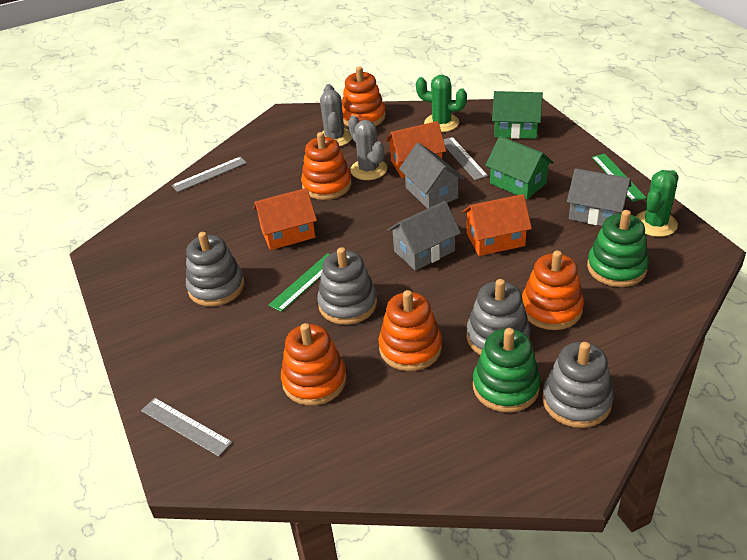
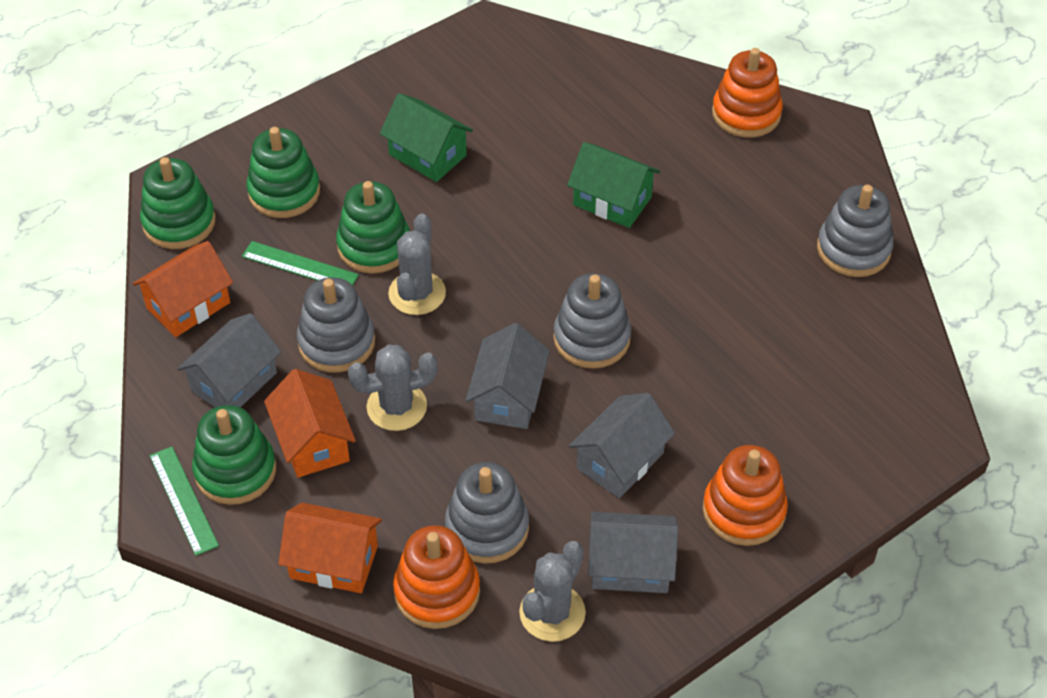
green cactus: [416,75,467,132] [636,170,678,237] = 2 -> none = 0
green stacking toy: [473,328,541,412] [587,210,649,287] = 2 -> [140,157,216,249] [192,405,276,505] [247,127,320,218] [336,181,410,274] = 4
grey cactus: [320,84,352,146] [348,116,387,180] = 2 -> [348,345,438,431] [388,213,446,315] [519,541,586,642] = 3
grey house: [387,201,461,270] [399,143,464,209] [567,168,631,226] = 3 -> [177,313,281,407] [466,323,550,429] [569,393,675,498] [588,512,678,593] = 4
grey ruler: [141,398,232,457] [172,157,247,192] [443,137,488,180] = 3 -> none = 0
orange stacking toy: [281,323,347,406] [301,132,352,200] [342,67,386,127] [379,290,442,371] [522,250,584,330] = 5 -> [393,525,480,629] [703,445,788,546] [712,48,783,138] = 3

